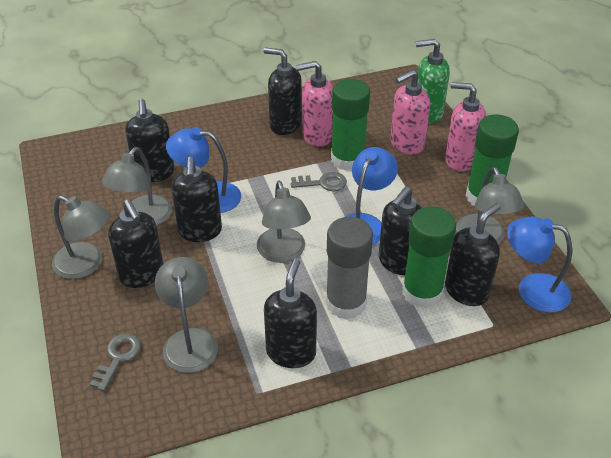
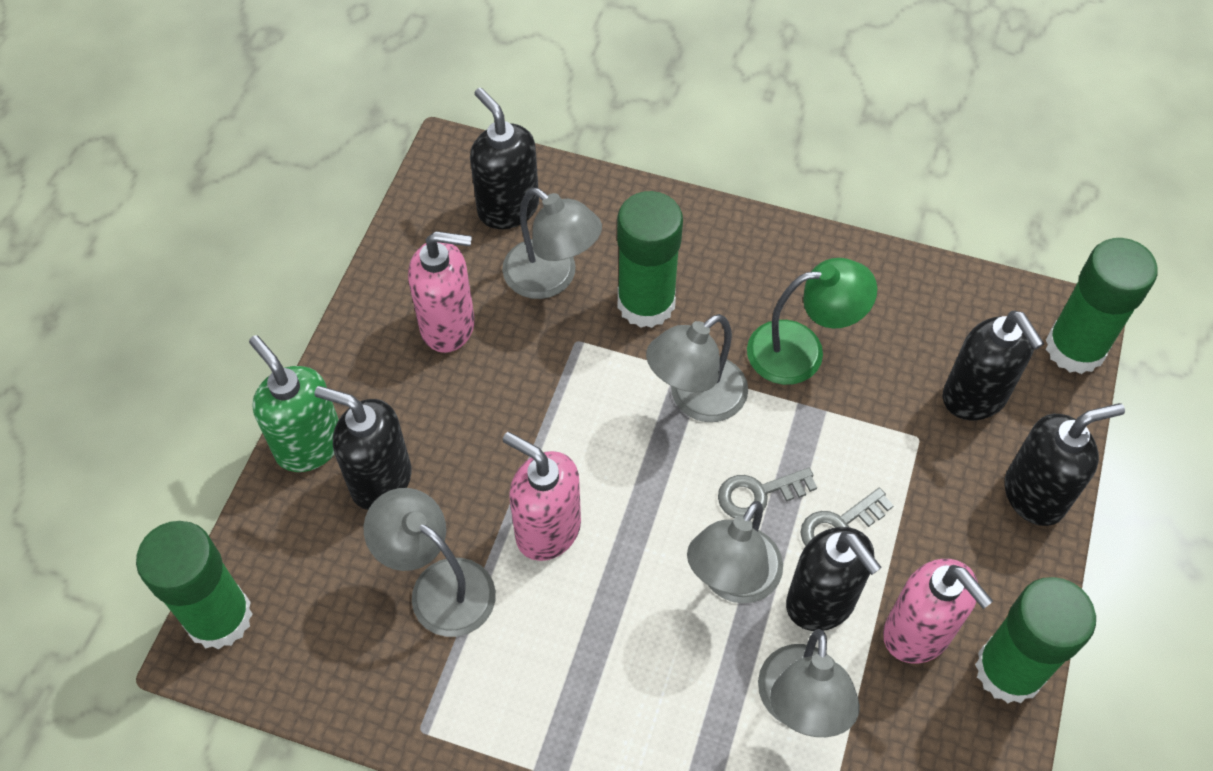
black soap dispenser: [108,200,164,288] [125,99,175,182] [171,157,222,242] [263,48,302,135] [264,258,317,368] [379,187,422,275] [445,203,501,306] = 7 -> [315,386,412,510] [470,88,539,229] [786,527,882,631] [942,311,1044,420] [1005,403,1125,526] = 5
blue lamp: [166,127,241,213] [345,147,398,245] [507,217,572,313] = 3 -> none = 0
green glue stick: [331,79,370,171] [402,206,456,308] [466,115,519,206] = 3 -> [136,521,253,650] [617,191,683,328] [975,577,1096,703] [1046,238,1158,374] = 4
green lamp: none = 0 -> [747,258,877,385] = 1
grey glue stick: [326,217,373,319] = 1 -> none = 0

